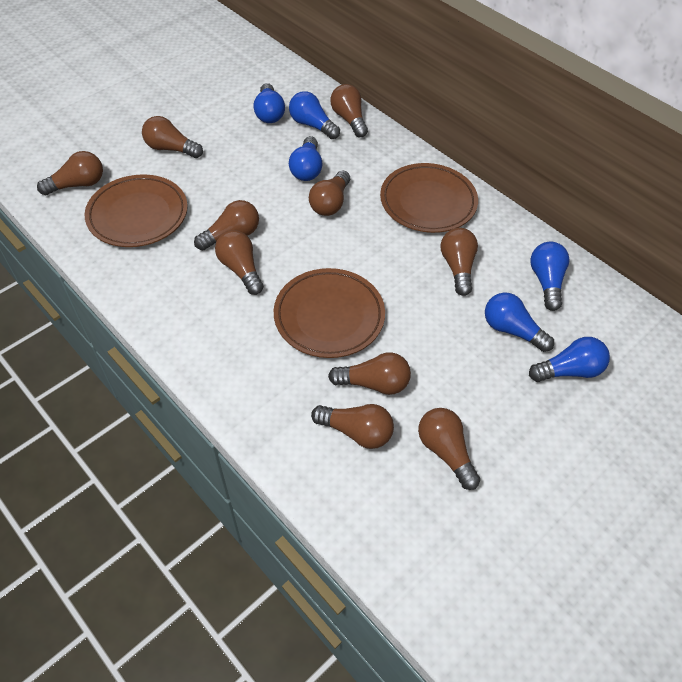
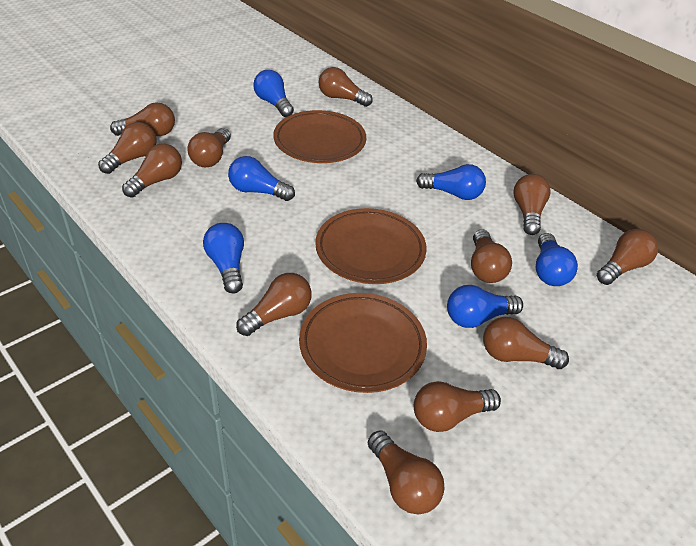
brown light bulb: [37,151,103,195] [142,116,203,158] [194,200,259,251] [215,230,264,295] [309,170,350,216] [311,404,394,449] [328,352,411,395] [330,84,368,137] [418,408,480,490] [441,228,478,296] = 10 -> [98,122,157,174] [110,102,175,136] [122,144,182,198] [187,128,231,167] [236,273,312,336] [319,67,373,107] [368,430,445,514] [414,381,501,432] [471,229,512,283] [483,317,569,369] [513,174,551,235] [597,229,658,285] = 12

